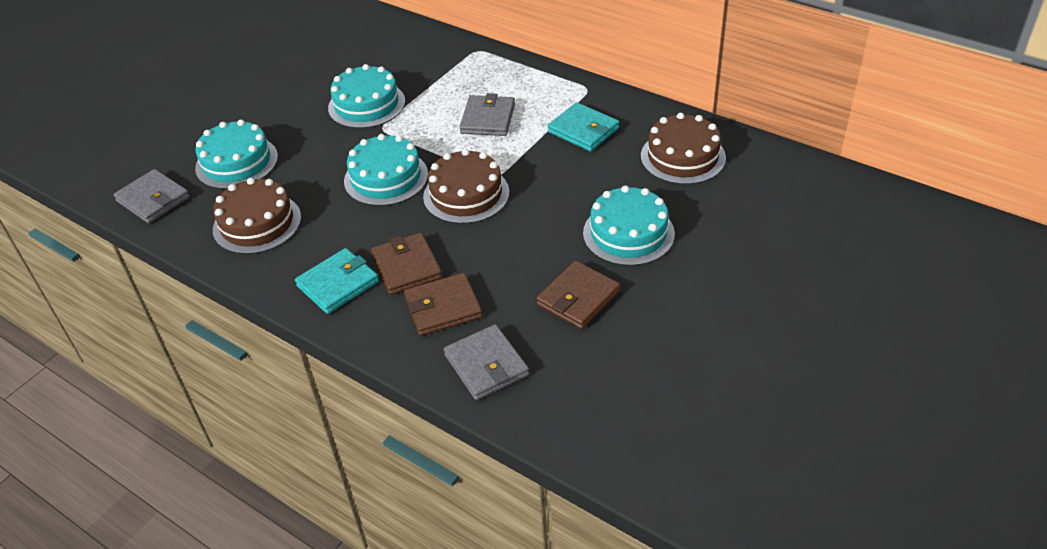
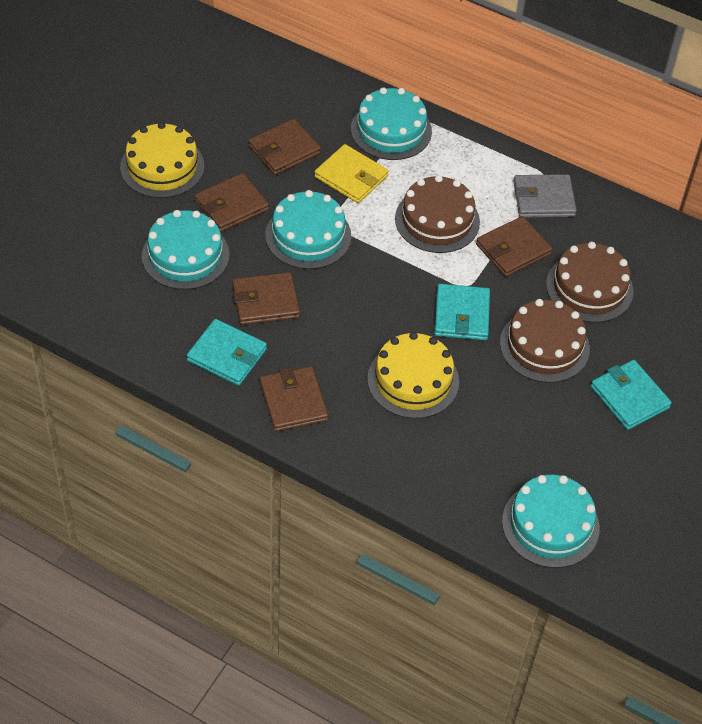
brown wallet: [371,233,442,295] [404,273,483,336] [536,261,621,329] = 3 -> [195,173,269,232] [232,272,300,325] [248,119,321,175] [260,366,328,432] [476,216,552,277] = 5
grey wallet: [113,169,190,224] [444,324,529,400] [459,93,515,136] = 3 -> [513,174,577,218] = 1
turquoise wallet: [295,248,379,314] [548,102,619,152] = 2 -> [187,319,267,386] [434,284,490,340] [591,360,672,430] = 3
yellow cake: none = 0 -> [120,122,204,198] [367,332,459,419] = 2
yellow wallet: none = 0 -> [315,144,388,203] = 1

